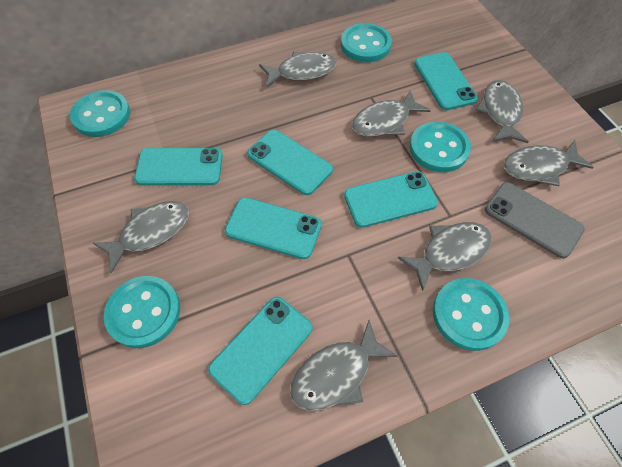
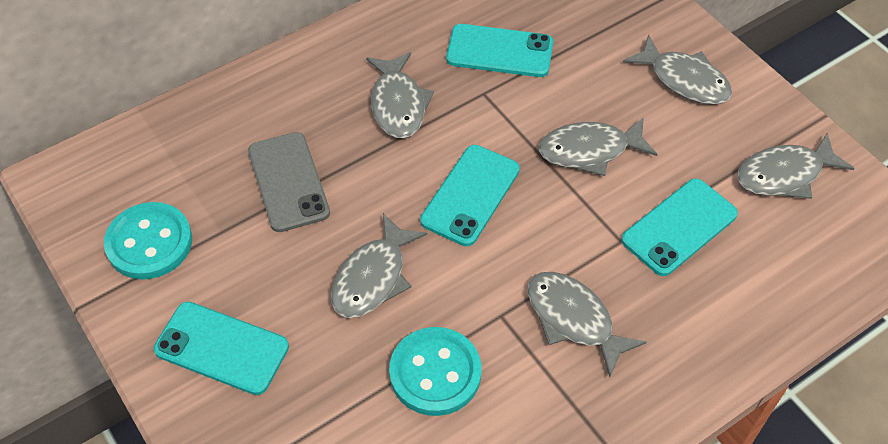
grey fish: [93,201,189,273] [259,51,336,88] [290,320,397,411] [352,90,431,137] [398,222,492,291] [476,80,529,143] [504,140,594,186] = 7 -> [331,213,427,318] [366,52,434,138] [527,272,646,377] [539,117,657,176] [623,34,732,105] [737,133,854,199] = 6
turquoise button: [70,90,130,137] [104,276,180,348] [341,23,392,62] [410,121,471,172] [433,278,509,351] = 5 -> [104,202,192,279] [389,327,482,416] = 2
turquoise phone: [134,148,223,185] [208,297,312,405] [225,197,322,259] [247,130,333,195] [344,171,438,228] [414,52,478,110] = 6 -> [154,302,289,395] [420,145,520,246] [446,24,553,77] [621,179,738,276] = 4

